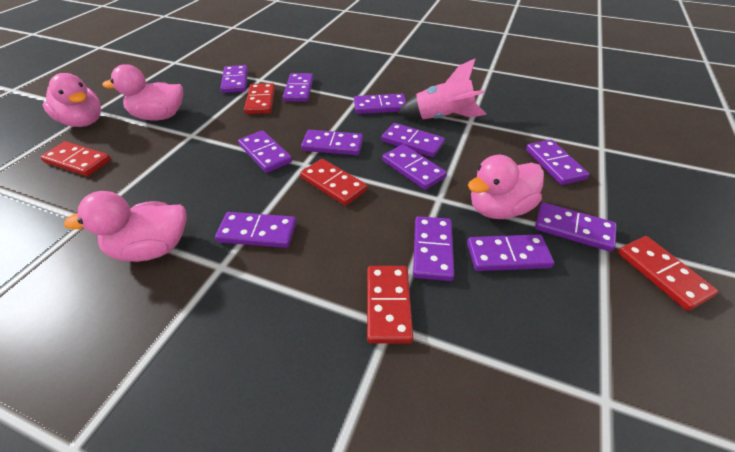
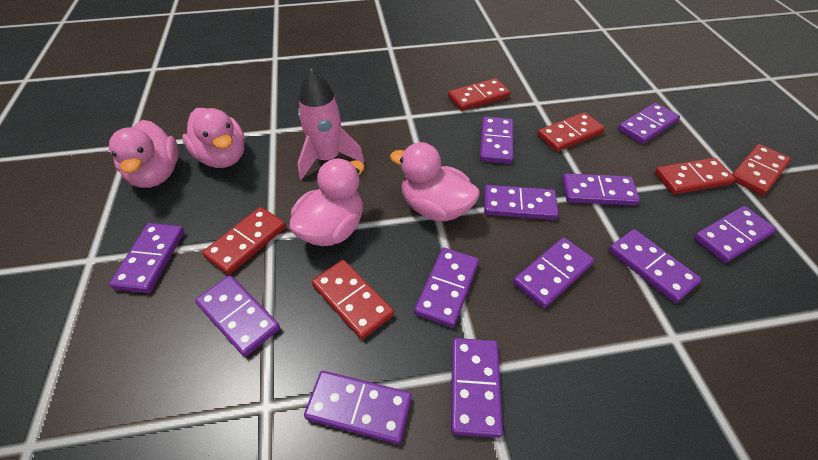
red domino: [40,141,111,176] [244,83,275,114] [300,159,367,206] [367,266,413,344] [618,236,718,311] = 5 -> [202,207,286,275] [312,260,394,340] [448,78,510,111] [537,112,605,152] [655,158,736,195] [732,144,791,195] = 6

